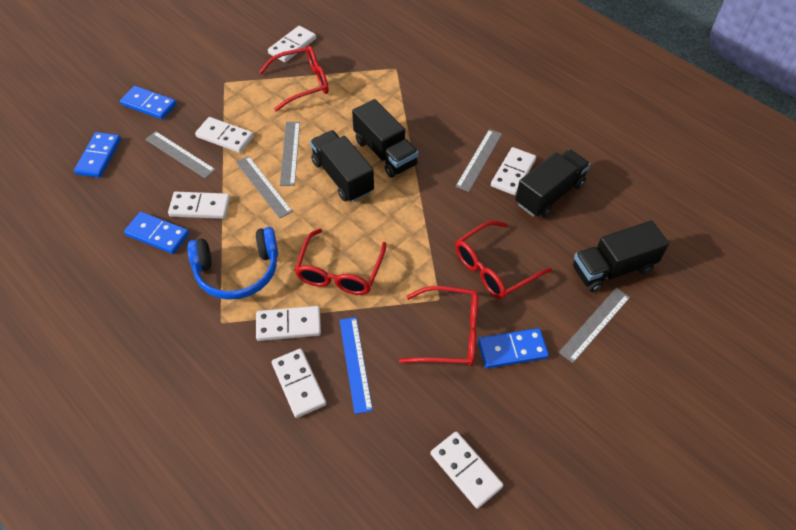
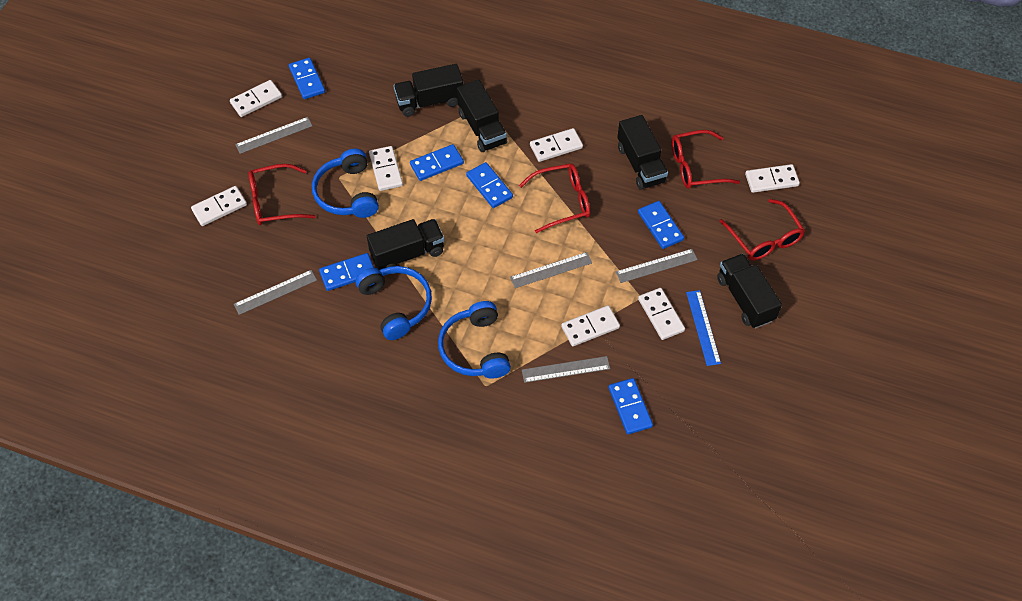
black truck: [310,130,374,202] [352,99,418,178] [515,149,590,218] [573,220,669,292] = 4 -> [367,219,445,270] [393,64,463,117] [457,80,507,152] [617,115,668,190] [717,254,782,328] = 5
blue domino: [74,132,121,178] [120,86,177,120] [124,212,189,254] [478,328,549,369] = 4 -> [289,58,325,99] [319,253,374,291] [410,144,464,181] [466,162,513,208] [608,378,653,434] [638,201,684,249] = 6
blue headphones: [187,227,278,300] = 1 -> [312,148,379,218] [356,266,432,340] [438,301,511,379] = 3

